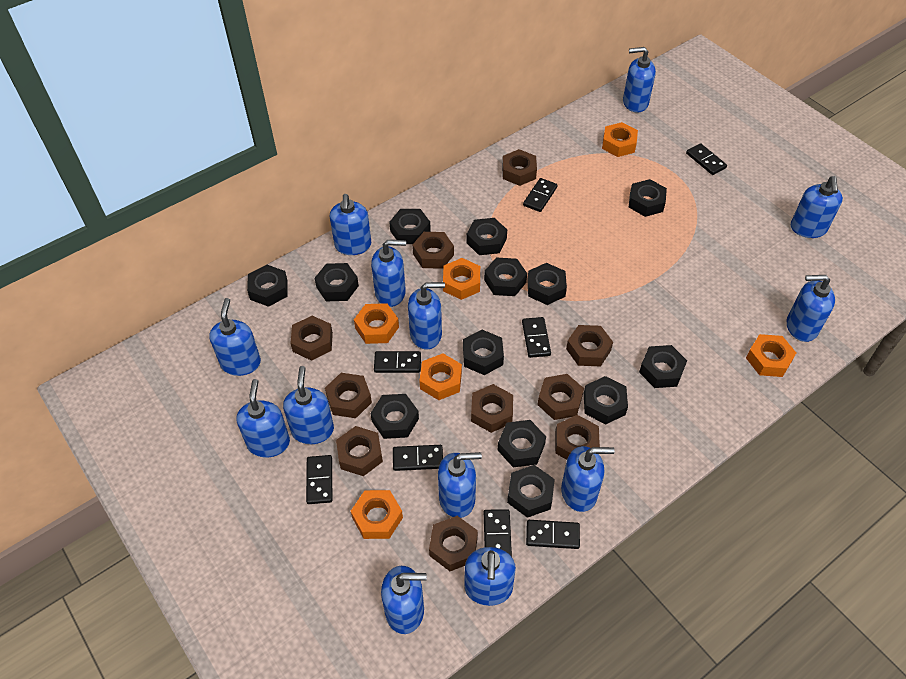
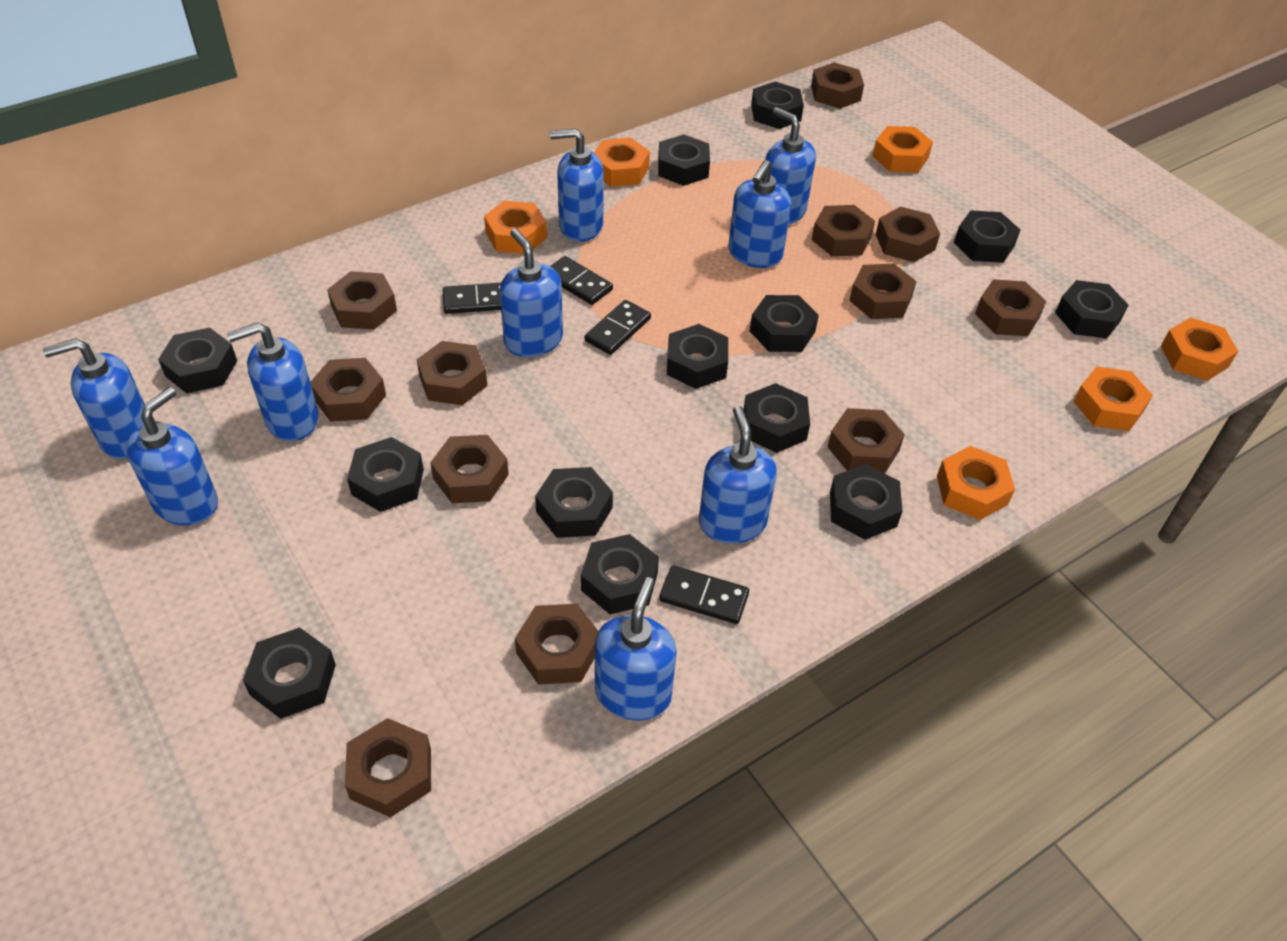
black domino: [306,455,332,504] [374,351,421,373] [393,445,443,471] [484,509,512,557] [522,317,551,358] [523,178,558,212] [526,520,580,549] [686,143,727,175] = 8 -> [443,283,501,314] [550,256,613,305] [585,300,651,355] [659,565,749,624] = 4
blue soap dispenser: [209,298,261,376] [236,379,290,458] [283,366,334,444] [329,194,371,255] [371,240,406,307] [381,566,427,634] [408,282,445,349] [438,452,482,518] [464,547,516,606] [561,446,615,512] [623,47,656,113] [787,275,835,342] [791,176,843,238] = 13 -> [43,338,145,459] [126,387,218,525] [227,322,319,441] [500,228,563,357] [550,129,604,242] [595,577,677,720] [699,406,777,544] [729,160,791,268] [765,107,816,225] = 9
brown nut: [291,316,333,361] [325,373,372,418] [336,426,383,476] [412,232,454,269] [429,516,478,571] [471,384,513,433] [502,149,537,186] [537,374,584,420] [555,415,600,460] [566,325,613,366] = 10 -> [310,358,386,422] [327,271,397,330] [345,718,431,817] [417,341,487,405] [430,435,509,503] [515,604,599,685] [811,62,864,109] [812,205,875,257] [828,408,905,473] [849,264,917,319] [875,206,940,262] [975,279,1046,336] = 12

